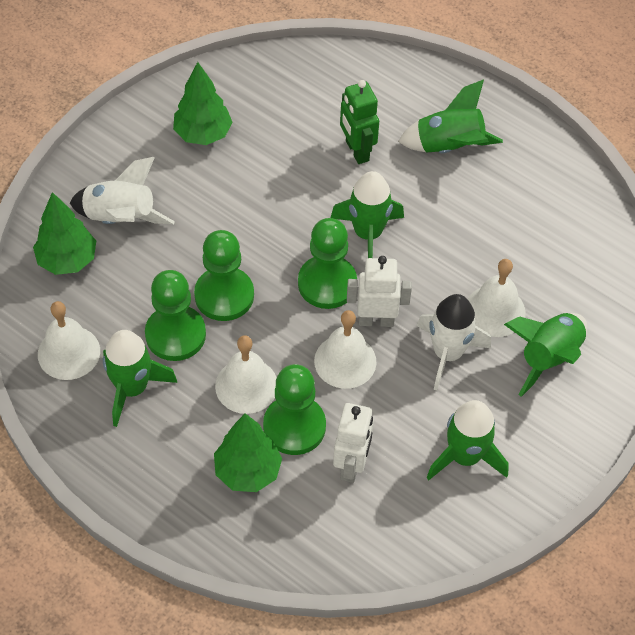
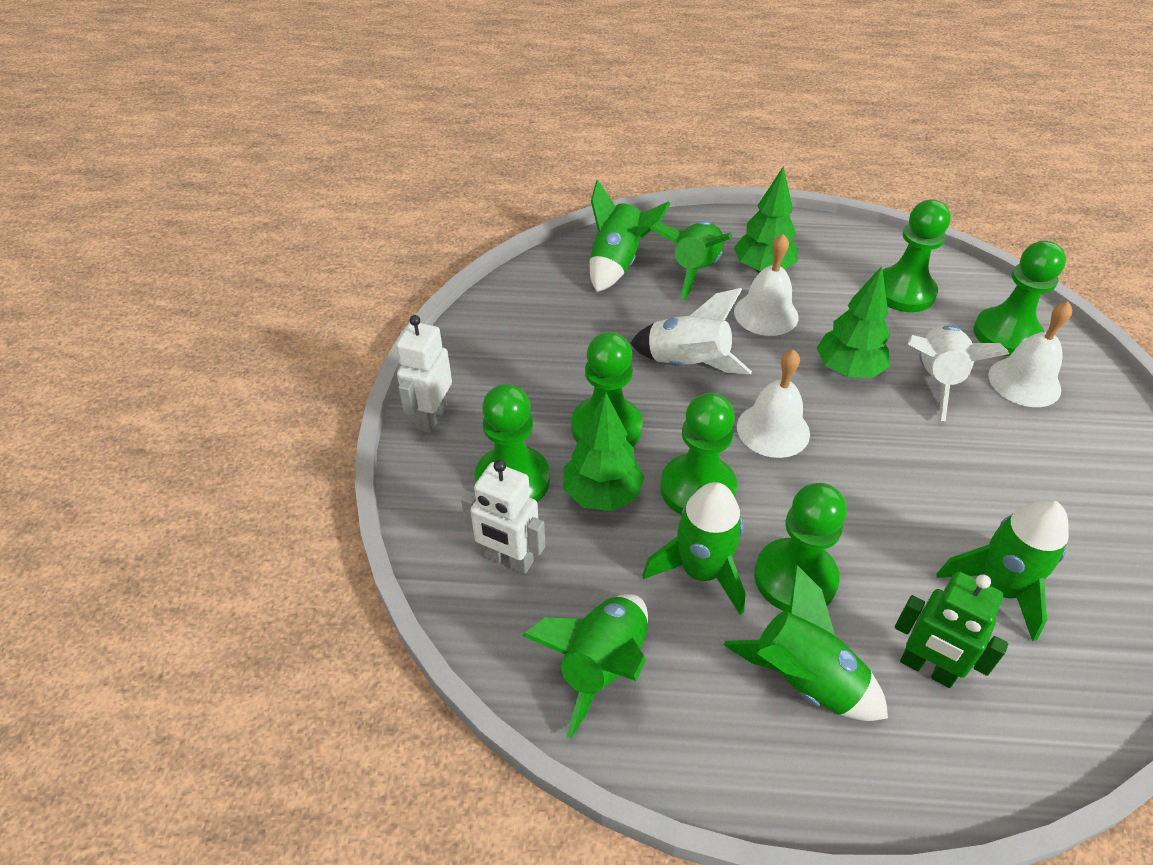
green pawn: [145,270,206,361] [194,230,254,321] [263,364,326,455] [298,218,357,309] = 4 -> [474,384,550,502] [571,332,643,447] [660,393,737,515] [754,483,847,612] [883,200,951,312] [973,241,1066,356] = 6
green rocket: [103,330,177,427] [331,171,404,258] [398,80,503,153] [426,400,508,480] [504,313,587,397] = 5 -> [522,594,648,739] [589,180,670,292] [642,482,746,615] [649,221,732,301] [724,565,888,721] [936,499,1069,641] = 6
white bell: [38,301,100,380] [215,335,277,414] [314,310,377,389] [468,259,525,337] = 4 -> [734,234,799,336] [737,349,810,458] [988,301,1072,407] = 3

